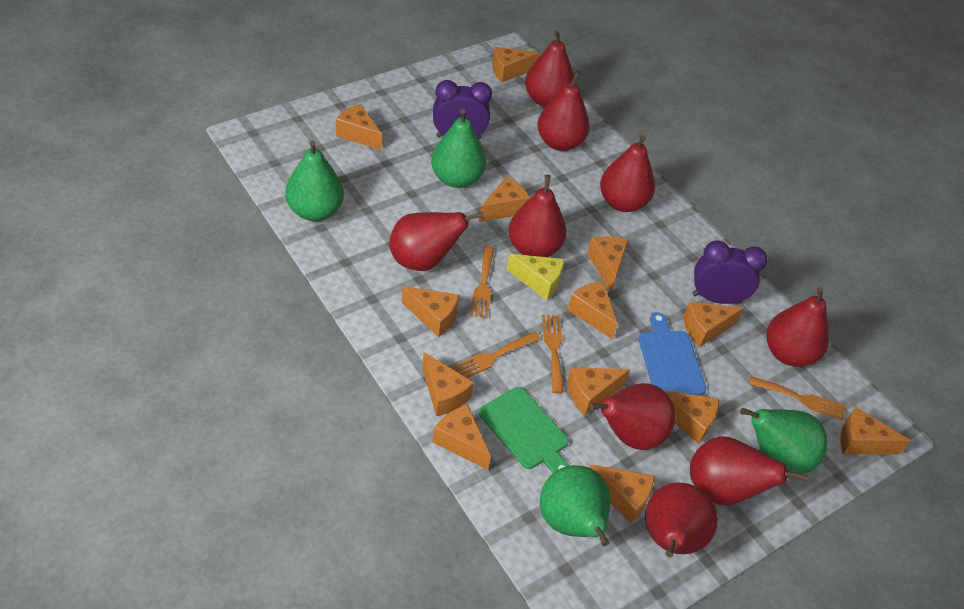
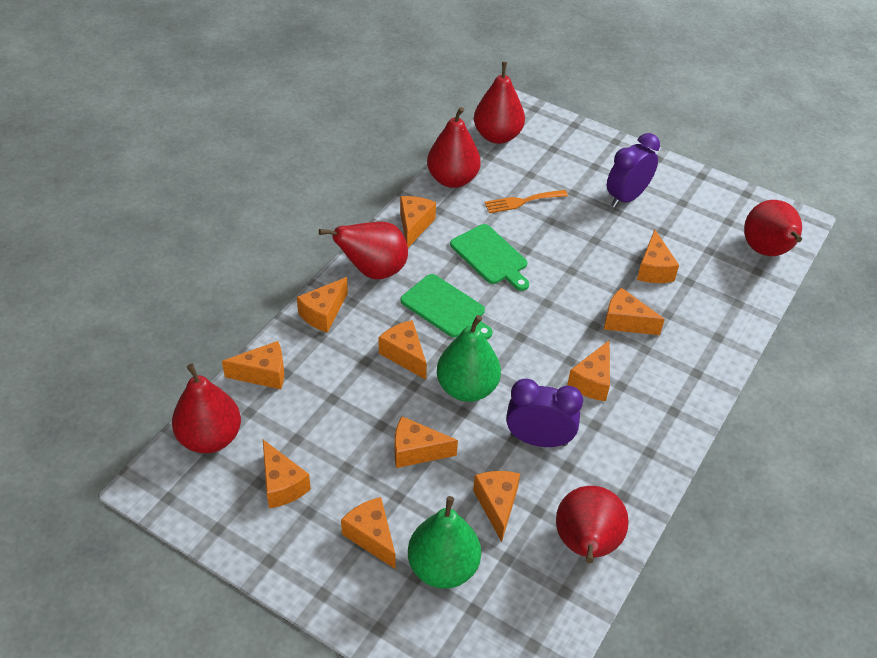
blue cutting board: [639,312,706,395] = 1 -> none = 0
green cutting board: [479,387,569,473] = 1 -> [401,274,493,340] [450,224,529,291] = 2
green pear: [285,140,344,221] [431,109,486,188] [540,465,610,546] [740,408,828,474] = 4 -> [408,496,481,589] [437,315,501,402] = 2
orange cheese: [336,104,382,150] [401,286,459,337] [422,352,474,416] [432,404,491,470] [479,176,530,222] [492,47,539,83] [567,281,618,340] [567,367,630,415] [587,236,628,291] [590,464,655,524] [664,390,719,444] [683,302,744,347] [840,407,911,455] = 13 -> [222,341,284,389] [263,440,311,508] [297,277,348,333] [341,497,396,569] [378,320,427,380] [395,416,458,468] [400,196,436,247] [473,471,520,542] [567,340,610,401] [604,288,665,335] [637,230,679,283] = 11
orange fork: [452,332,541,378] [470,246,494,319] [542,314,564,393] [749,376,846,421] = 4 -> [484,190,568,213] = 1
red pear: [389,212,483,271] [509,175,566,257] [525,30,574,107] [537,71,590,151] [589,383,675,450] [600,135,655,212] [645,483,718,558] [690,436,808,506] [766,287,829,367] = 9 -> [172,364,241,453] [319,222,408,279] [427,107,481,188] [474,62,525,144] [556,486,629,563] [744,200,802,256] = 6
yellow cheese: [506,254,564,300] = 1 -> none = 0

